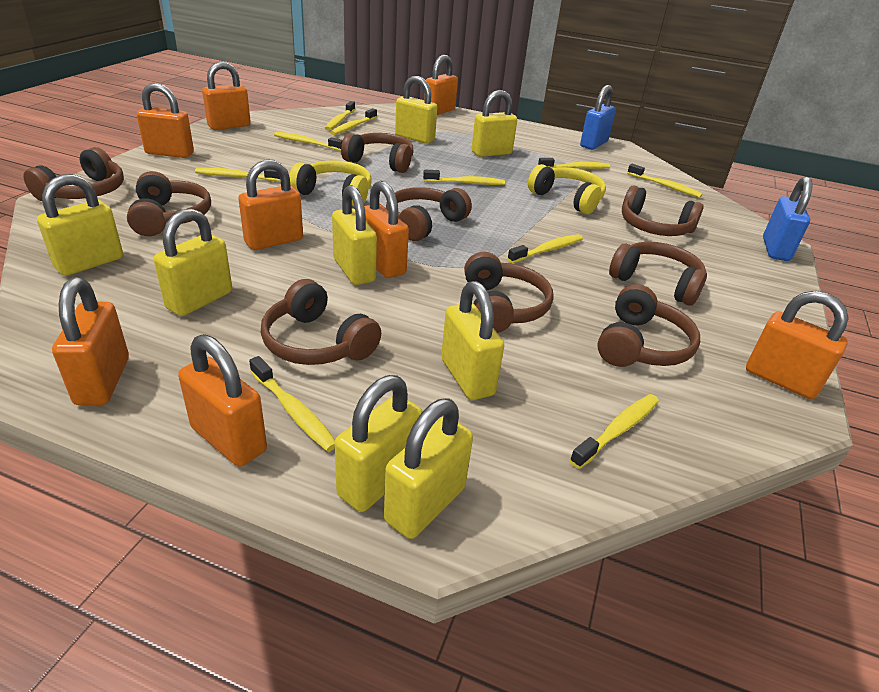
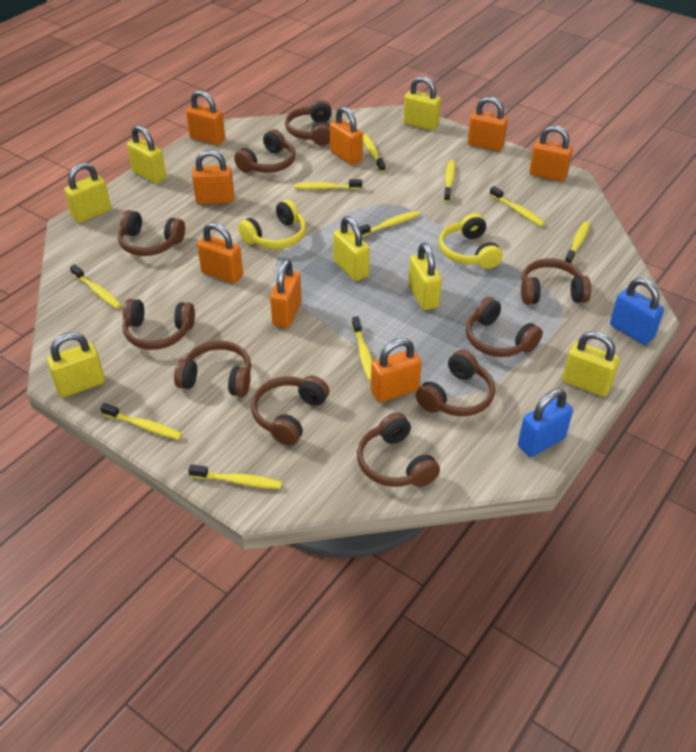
brown headphones: [23,147,124,201] [127,171,211,236] [261,279,381,365] [341,133,414,173] [386,187,472,241] [464,252,554,333] [597,284,700,367] [609,242,707,306] [622,185,704,236] = 9 -> [118,210,185,256] [122,299,195,350] [174,341,251,397] [234,129,295,173] [251,375,329,445] [285,100,332,146] [357,413,440,487] [416,350,495,416] [466,297,543,357] [521,258,591,304] = 10
yellow padlock: [37,174,123,276] [154,208,232,316] [332,185,377,285] [335,375,423,512] [384,399,473,539] [395,76,437,144] [441,281,504,400] [471,90,517,157] = 8 -> [47,332,105,397] [64,162,111,223] [127,125,166,184] [333,216,370,281] [403,76,441,131] [408,243,442,310] [562,331,620,397] = 7

